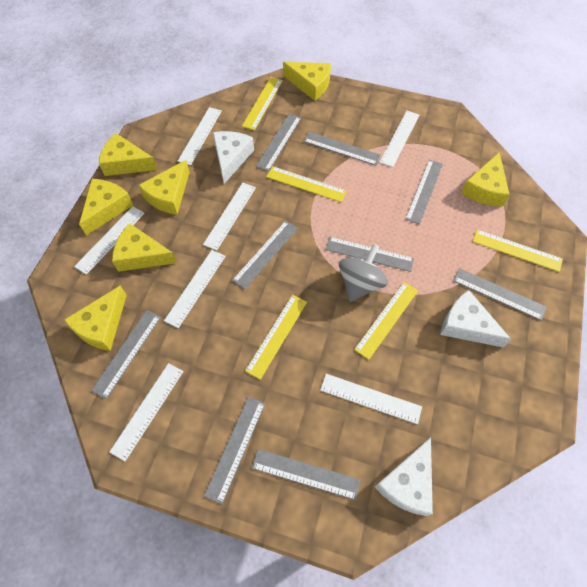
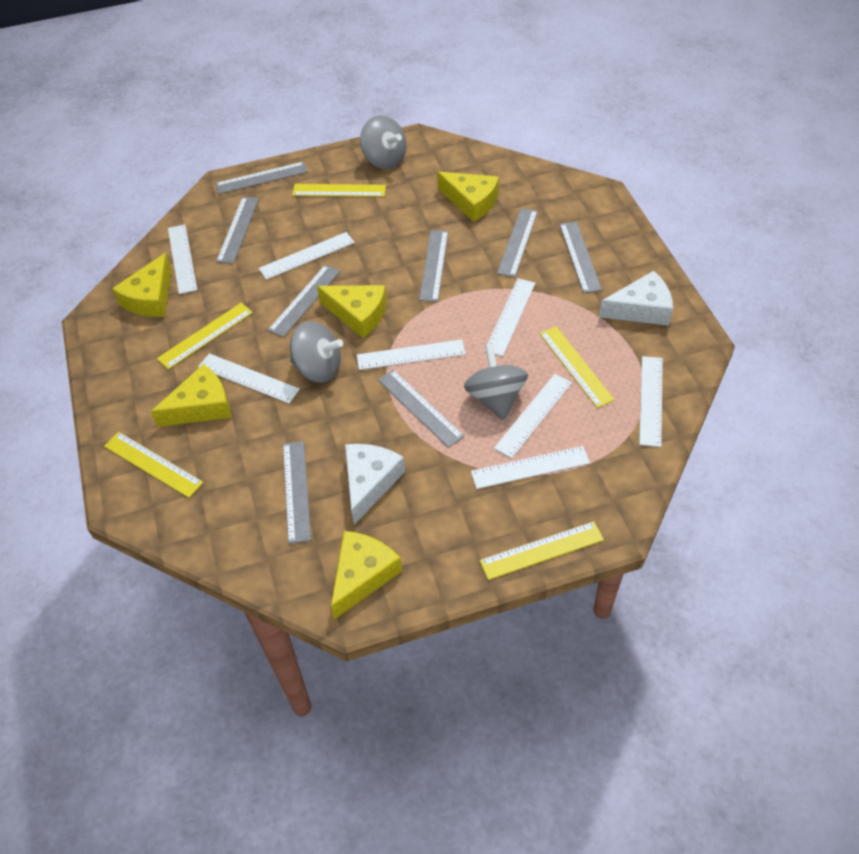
grey ruler: [91,310,161,399] [204,397,265,504] [232,221,298,289] [252,449,360,500] [256,114,301,172] [303,132,381,166] [325,237,414,272] [405,160,443,225] [453,268,546,320] = 9 -> [215,162,308,194] [216,197,259,264] [268,265,340,337] [283,441,311,544] [378,370,464,448] [419,230,448,302] [497,208,538,277] [559,222,602,293] = 8
grey spinning top: [339,244,388,302] = 1 -> [290,321,343,383] [360,115,406,169] [464,344,528,420] = 3
white cheese: [213,131,254,184] [375,437,433,516] [440,290,511,347] = 3 -> [345,444,405,525] [599,271,673,326] = 2
white ruler: [74,206,145,275] [109,363,184,461] [164,250,226,328] [178,107,222,165] [203,182,256,251] [320,374,422,424] [379,111,419,167] = 7 -> [168,224,197,294] [198,353,300,404] [259,232,355,280] [357,339,466,370] [471,446,590,489] [484,278,535,356] [494,374,572,458] [639,356,663,447] = 8
yellow cheese: [64,285,127,351] [79,179,133,235] [99,133,158,176] [112,223,177,272] [138,160,190,215] [283,62,331,101] [461,152,510,207] = 7 -> [112,253,172,317] [151,364,231,427] [317,285,387,338] [331,531,402,620] [437,171,499,222] = 5

